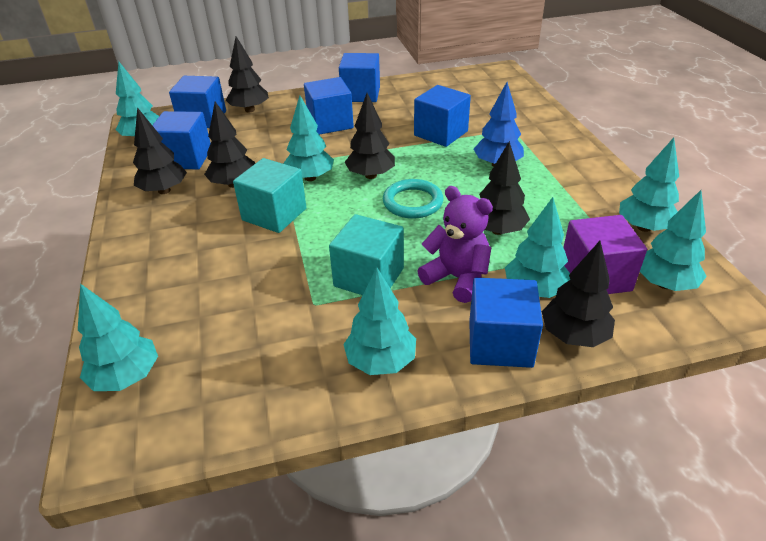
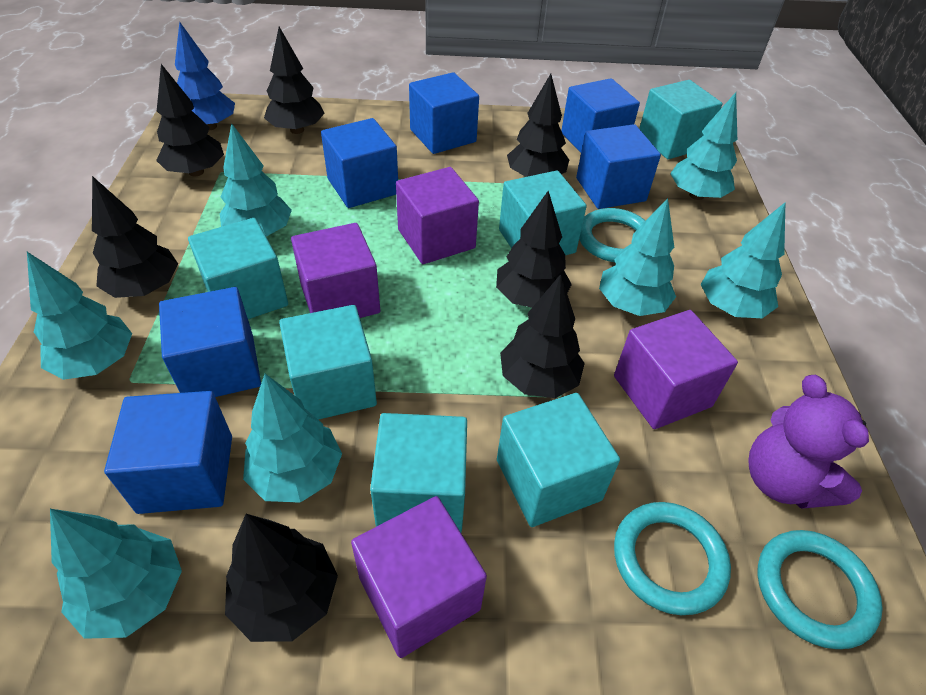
black tree: [133,107,187,194] [204,102,255,188] [226,36,269,113] [345,93,395,179] [479,141,530,235] [542,241,615,347] = 6 -> [92,176,178,298] [156,64,224,177] [225,514,338,642] [264,27,325,134] [496,191,572,308] [500,274,585,398] [507,74,569,177] = 7
purple cube: [563,215,647,294] = 1 -> [291,223,380,318] [351,496,487,658] [396,167,479,264] [614,310,738,429] = 4
turquoise cube: [233,158,307,233] [329,214,404,295] = 2 -> [188,218,288,319] [279,305,377,420] [370,413,467,532] [497,393,620,527] [499,170,587,255] [639,80,723,159] = 6
turquoise ring: [383,179,444,219] = 1 -> [579,208,645,262] [614,502,731,615] [758,530,883,649] = 3

